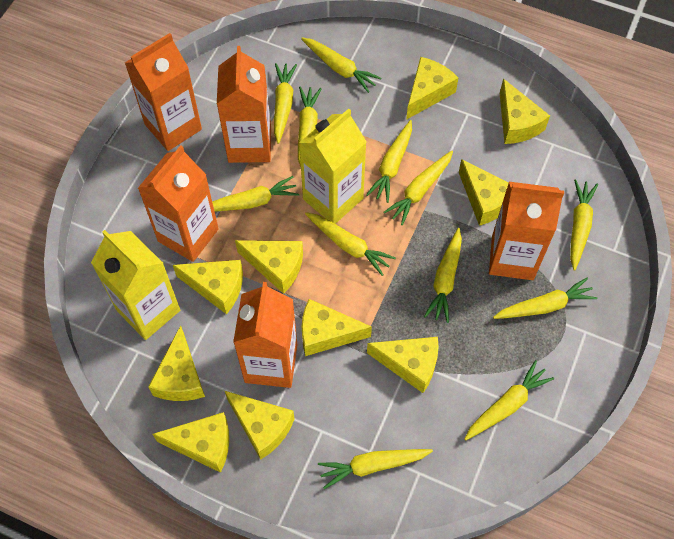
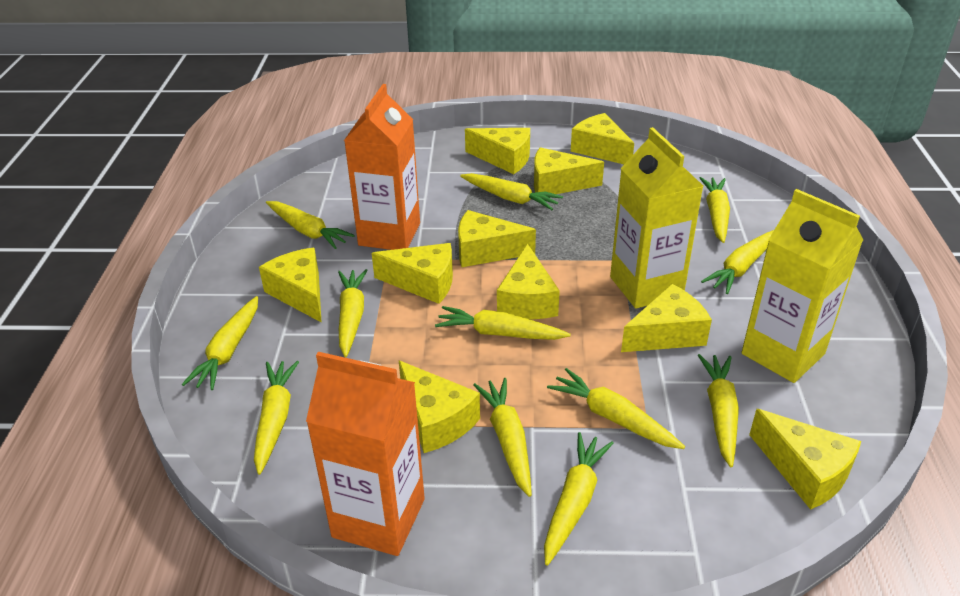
orange carton: [125,33,202,151] [138,145,219,262] [217,46,271,163] [233,282,297,388] [489,182,564,280] = 5 -> [306,352,425,556] [344,84,420,250] = 2

